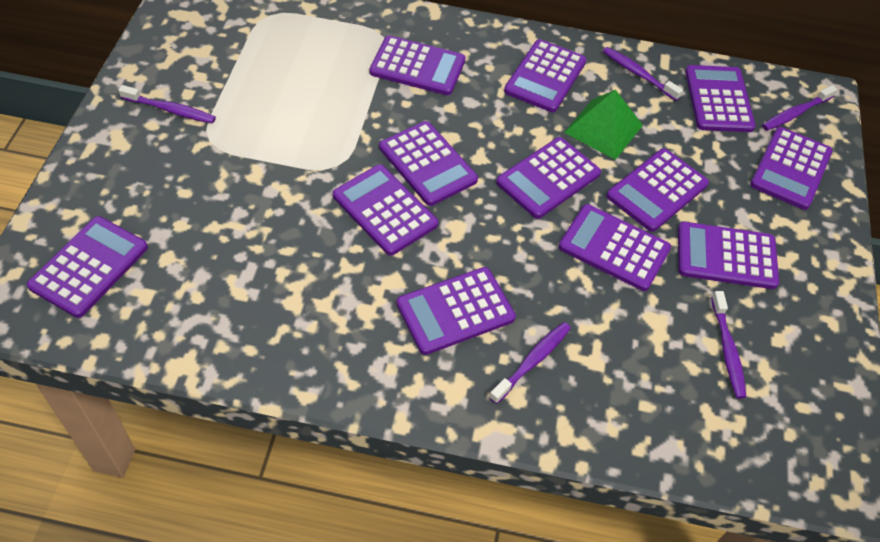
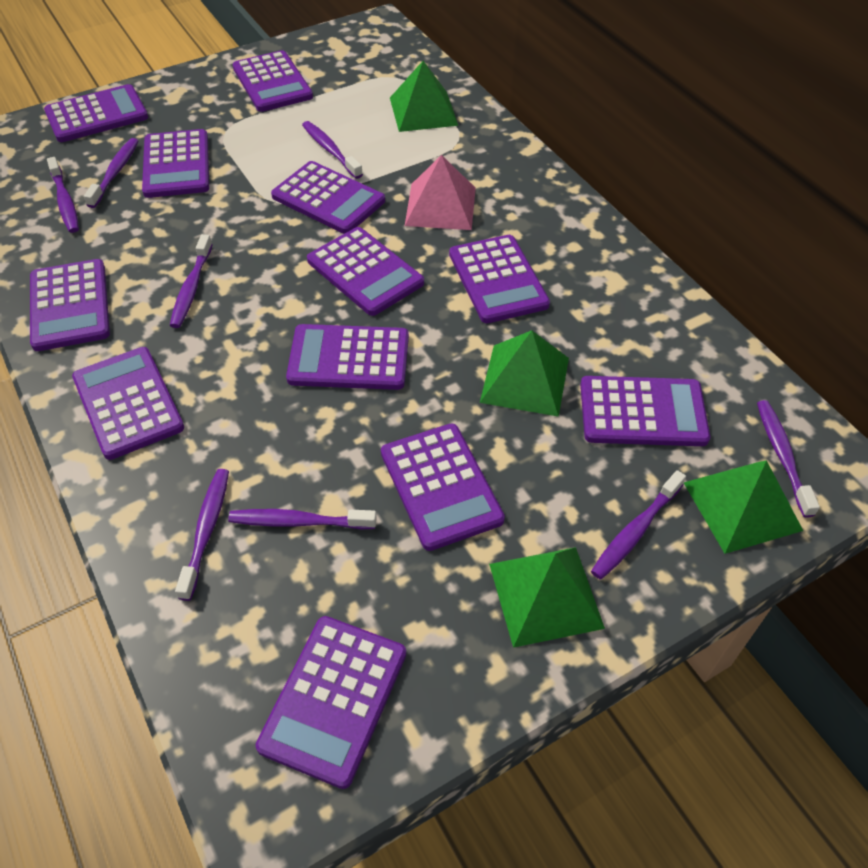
green pyramid: [564,90,643,160] = 1 -> [390,61,458,132] [480,330,569,417] [489,547,605,648] [684,460,803,554] = 4
pink pyramid: none = 0 -> [405,155,476,230] = 1
purple toothbrush: [118,85,216,124] [489,322,571,404] [603,47,683,101] [711,291,746,399] [762,85,837,131] = 5 -> [47,157,79,233] [84,138,139,208] [170,234,213,328] [175,469,229,601] [228,509,377,529] [302,121,363,179] [591,470,686,580] [757,400,820,518] = 8

